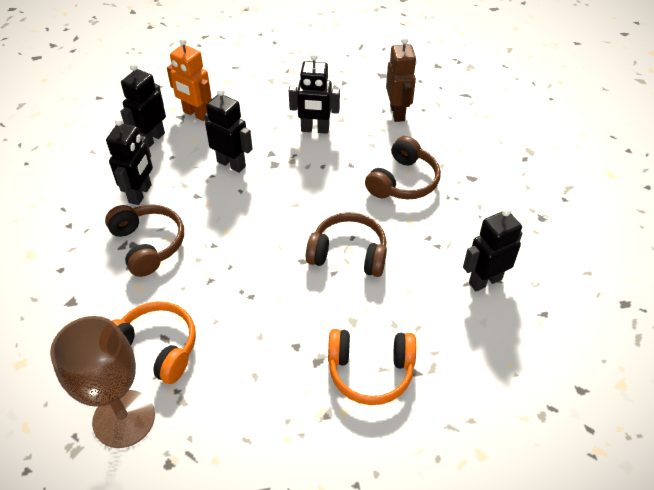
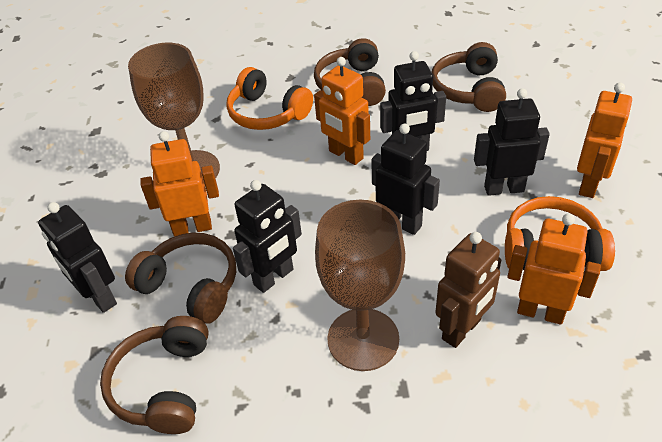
brown goblet: [50,316,155,448] = 1 -> [128,43,220,181] [315,200,405,371] = 2
brown headphones: [105,204,184,277] [306,212,387,277] [365,136,441,199] = 3 -> [100,316,209,434] [125,233,236,324] [314,38,386,106] [431,42,506,112] = 4
orange robot: [167,38,212,121] = 1 -> [140,131,219,237] [314,57,370,165] [507,213,601,325] [577,83,632,198] = 4

